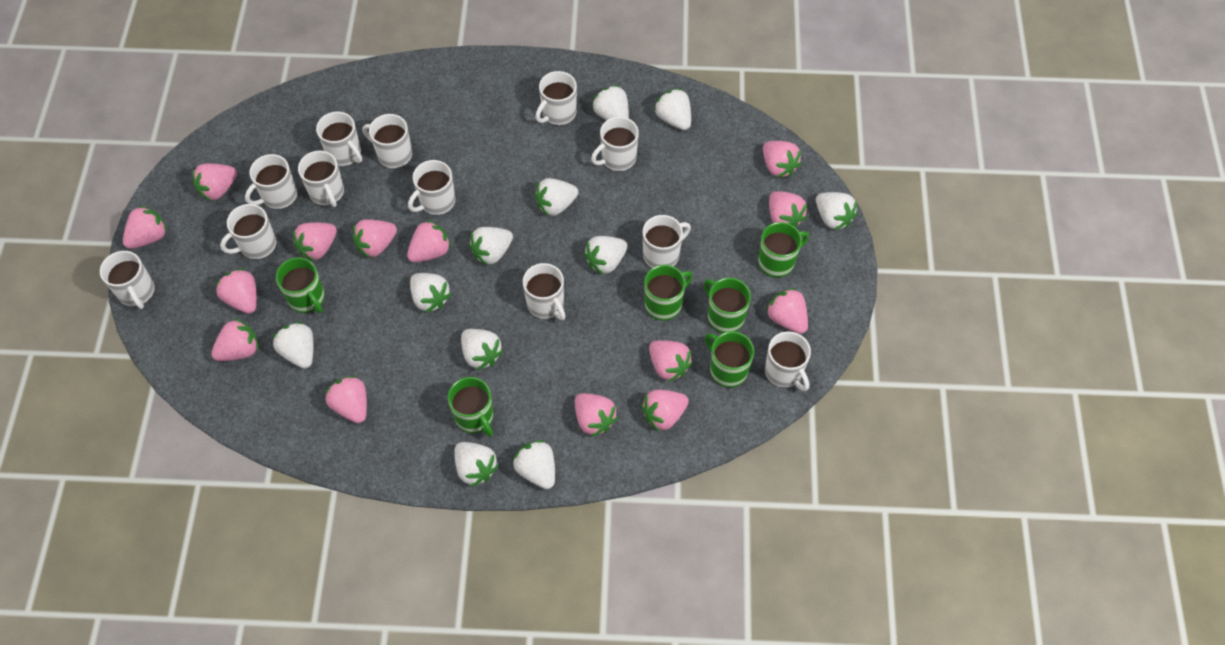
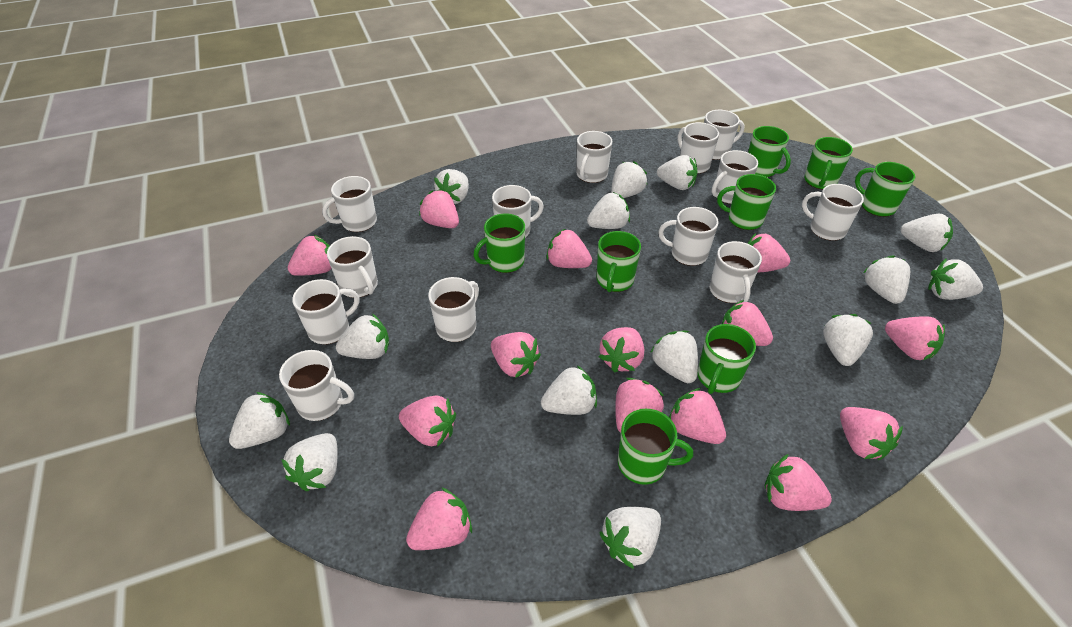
green mug: [276,257,325,313] [448,377,493,437] [644,265,693,320] [704,278,751,333] [705,331,754,388] [758,222,809,277] = 6 -> [473,213,525,273] [597,231,641,292] [618,409,693,485] [697,324,756,394] [717,174,776,230] [748,126,791,177] [804,137,853,190] [855,162,915,217] = 8
white mug: [100,251,155,309] [220,204,276,259] [245,154,297,209] [298,151,344,207] [316,112,362,166] [363,114,412,168] [408,160,455,215] [523,263,565,320] [536,71,577,125] [591,117,639,171] [643,215,691,268] [765,331,811,391] = 12 -> [279,350,354,421] [292,279,359,344] [322,176,377,232] [327,236,378,298] [428,277,479,342] [492,185,544,238] [576,131,612,183] [658,207,719,266] [678,122,719,174] [704,110,745,160] [710,241,762,303] [712,150,758,204] [802,184,864,241] = 13
white strawberry: [272,322,314,369] [410,273,452,313] [454,442,499,487] [461,329,504,371] [469,227,513,266] [513,440,555,489] [535,178,578,217] [584,236,627,275] [592,85,629,121] [654,88,691,130] [816,192,857,230] = 11 -> [229,392,290,449] [281,433,338,491] [336,314,389,359] [434,169,469,204] [541,365,597,415] [587,192,630,229] [599,507,661,569] [611,161,647,198] [650,331,698,383] [657,155,697,190] [823,314,873,366] [863,255,910,304] [901,214,953,252] [928,259,983,300] = 14

